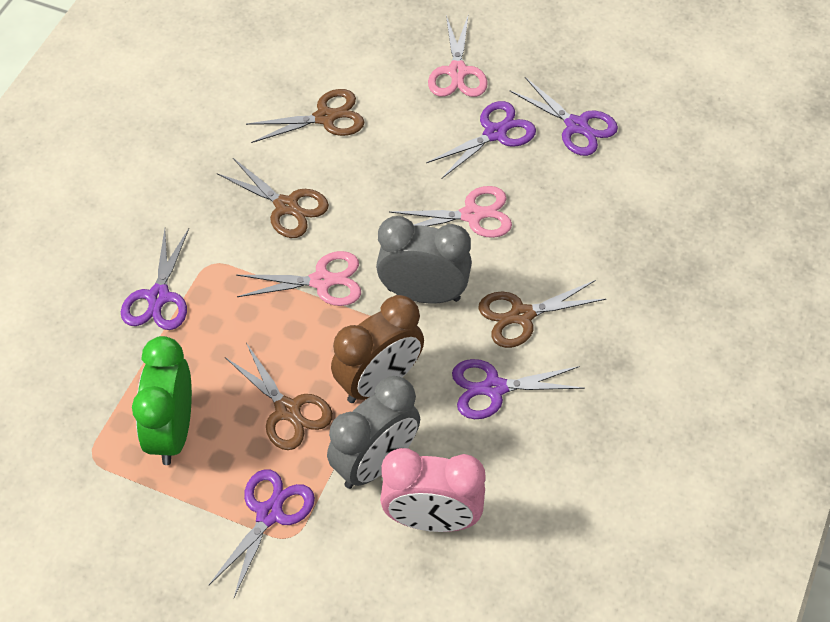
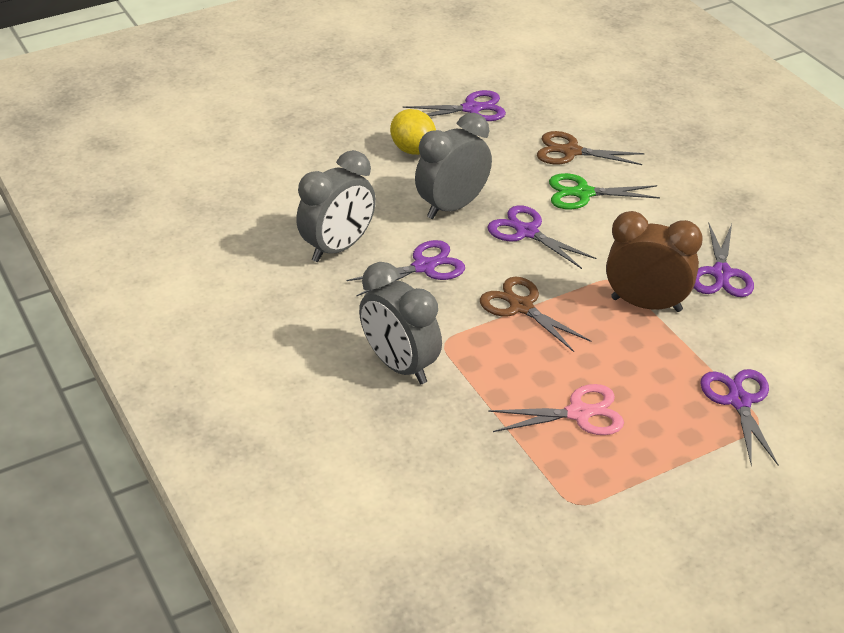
brown scissors: [217,158,329,238] [225,343,333,450] [246,89,364,143] [478,280,606,348] = 4 -> [480,277,591,352] [537,131,645,165] = 2
green clock: [132,336,192,465] = 1 -> none = 0
green scissors: none = 0 -> [549,173,660,210] = 1
grey clock: [327,376,420,489] [376,216,472,304] = 2 -> [296,150,376,262] [359,262,442,384] [415,113,492,219] = 3
pink clock: [380,448,485,532] = 1 -> none = 0
pink scissors: [236,251,361,306] [389,186,512,238] [428,15,488,97] = 3 -> [488,384,624,435] = 1
yellow lemon: none = 0 -> [390,109,436,155] = 1

